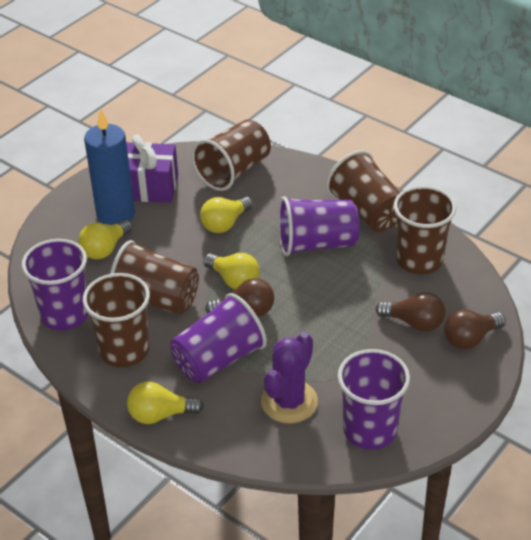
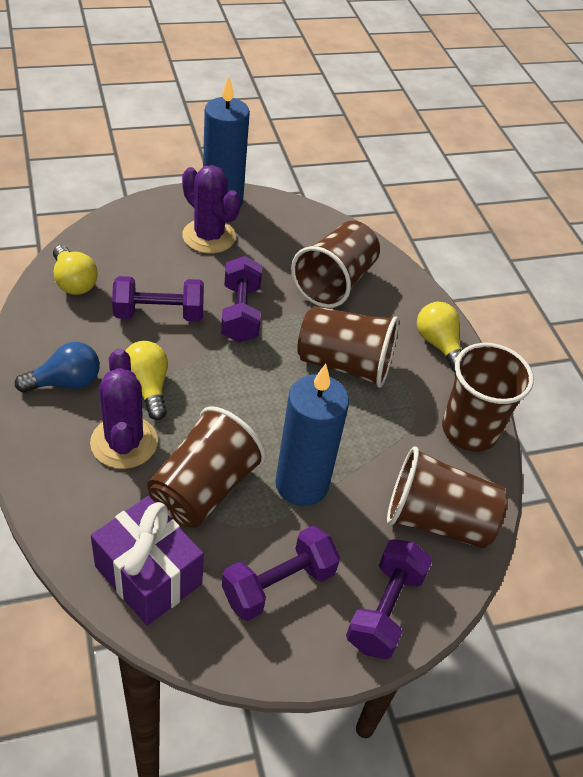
blue candle: [84,109,135,225] = 1 -> [203,76,250,207] [275,364,349,506] = 2
blue light bulb: none = 0 -> [15,342,100,393] = 1
brown light bulb: [205,278,274,317] [375,292,445,331] [444,309,506,350] = 3 -> none = 0
purple cactus: [261,332,318,424] = 1 -> [90,348,158,469] [182,165,241,254] = 2
purple cup: [21,239,89,330] [170,293,267,383] [278,197,360,256] [338,349,410,450] = 4 -> none = 0
purple dumbbell: none = 0 -> [112,276,204,321] [221,256,262,343] [222,526,340,621] [346,539,433,659] = 4
yellow light bulb: [78,220,132,259] [127,382,204,424] [200,197,253,233] [203,253,260,289] = 4 -> [53,245,98,295] [125,341,168,420] [417,302,462,372] = 3

